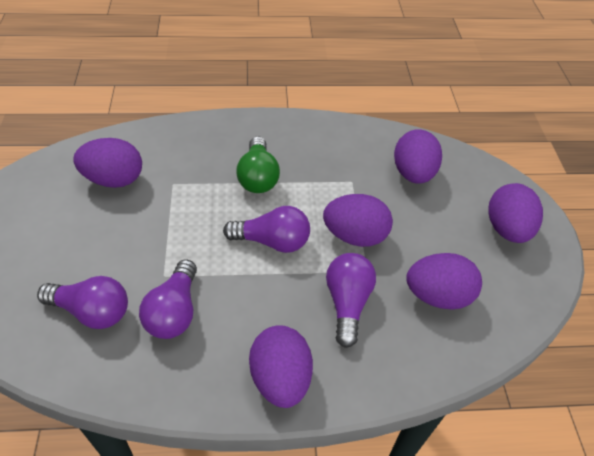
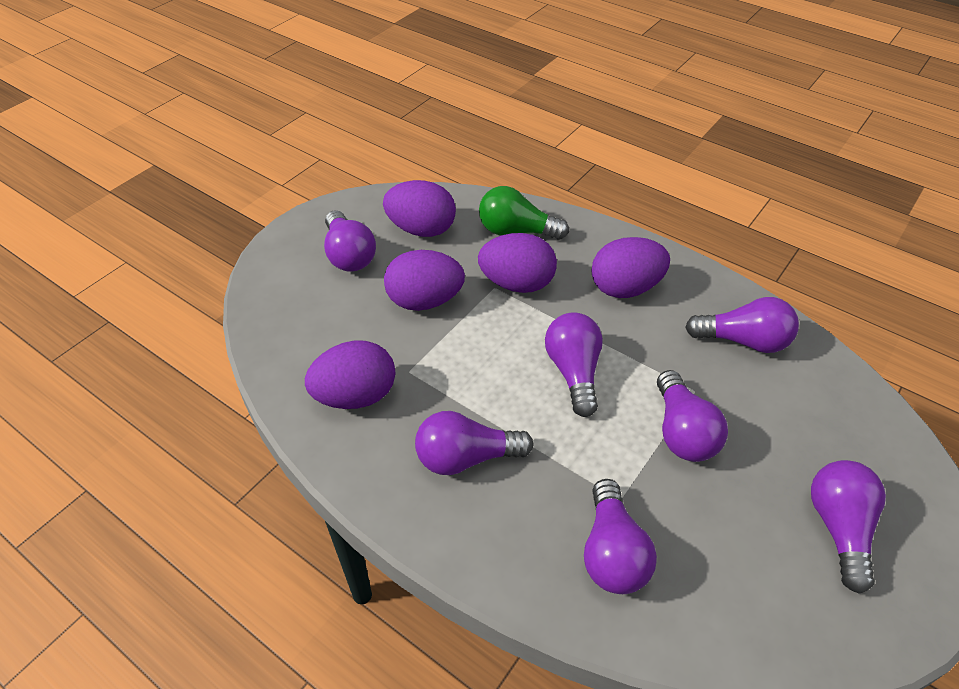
purple egg: [73,138,142,188] [249,325,313,408] [323,194,393,247] [394,129,442,184] [406,253,482,310] [488,183,543,243] = 6 -> [305,340,395,409] [383,180,456,237] [384,250,465,311] [478,233,557,293] [592,237,670,298] = 5
purple light bulb: [37,276,128,329] [139,259,197,339] [223,206,310,253] [326,253,376,348] = 4 -> [324,210,376,272] [415,411,534,475] [545,312,603,417] [584,479,657,594] [657,370,728,462] [685,297,799,353] [811,460,886,594] = 7

